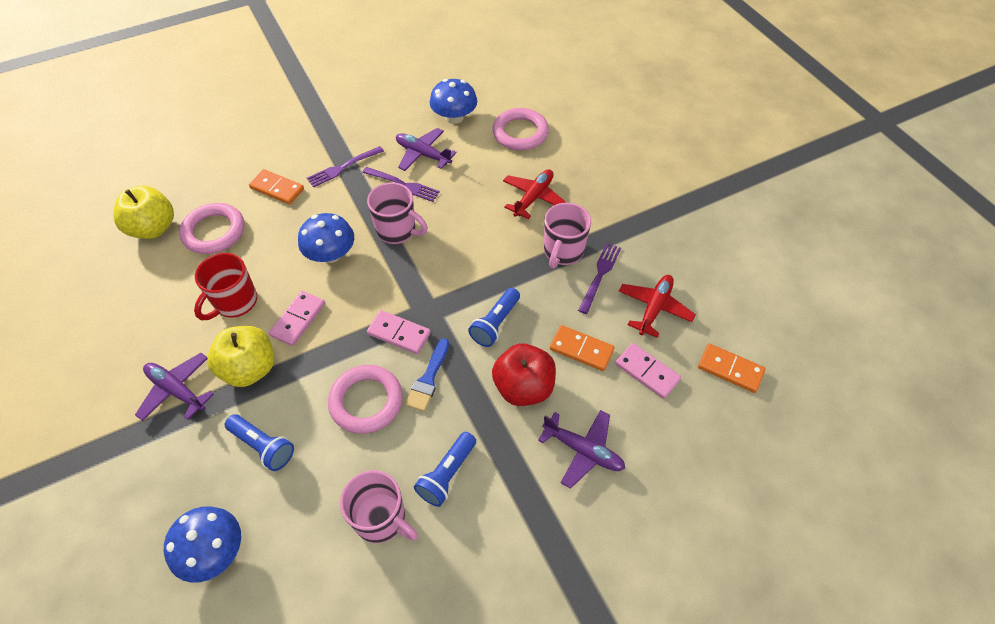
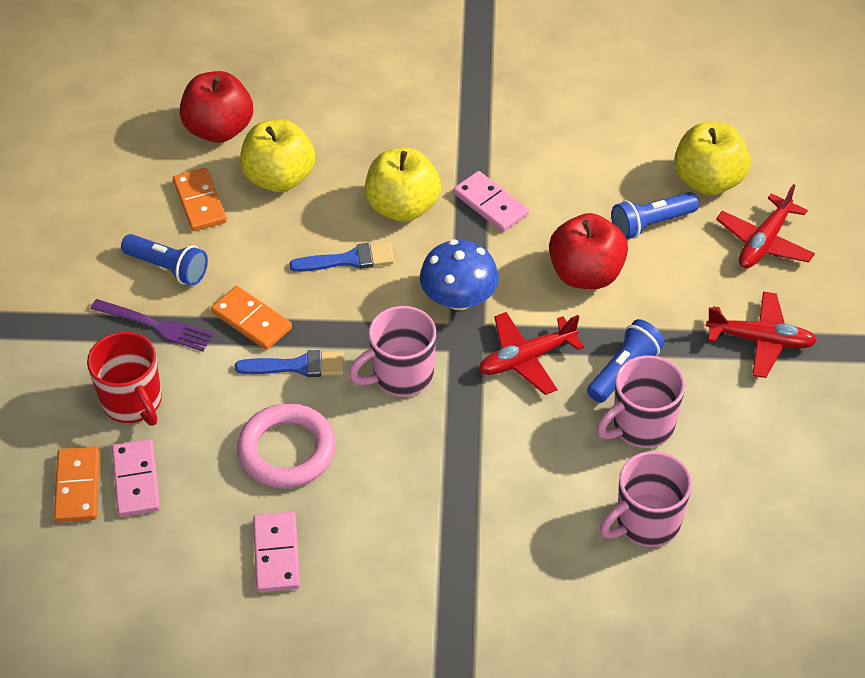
blue brush: [405,338,449,412] = 1 -> [235,350,344,377] [289,242,394,272] = 2
blue mushroom: [164,507,241,583] [298,213,354,263] [430,79,477,124] = 3 -> [420,239,499,310] = 1
pink ring: [179,203,244,254] [328,365,403,434] [492,108,549,150] = 3 -> [237,403,336,488] = 1
purple fork: [307,146,384,187] [362,167,440,202] [578,243,621,314] = 3 -> [91,299,213,351] = 1
purple plane: [135,353,214,421] [396,128,457,171] [538,410,625,489] = 3 -> none = 0
red apple: [492,343,556,406] = 1 -> [180,71,253,143] [549,213,628,289] = 2
red plane: [503,169,567,219] [619,275,696,338] = 2 -> [479,312,584,395] [706,291,817,378] [716,184,815,268] = 3
yellow apple: [113,186,174,239] [207,326,274,387] = 2 -> [240,119,315,192] [365,148,441,222] [674,122,751,195] = 3

